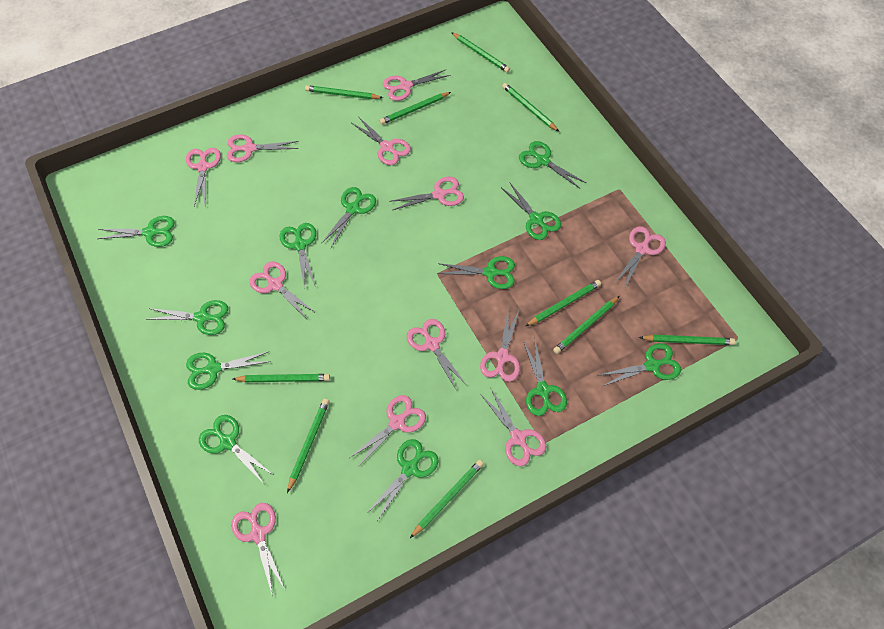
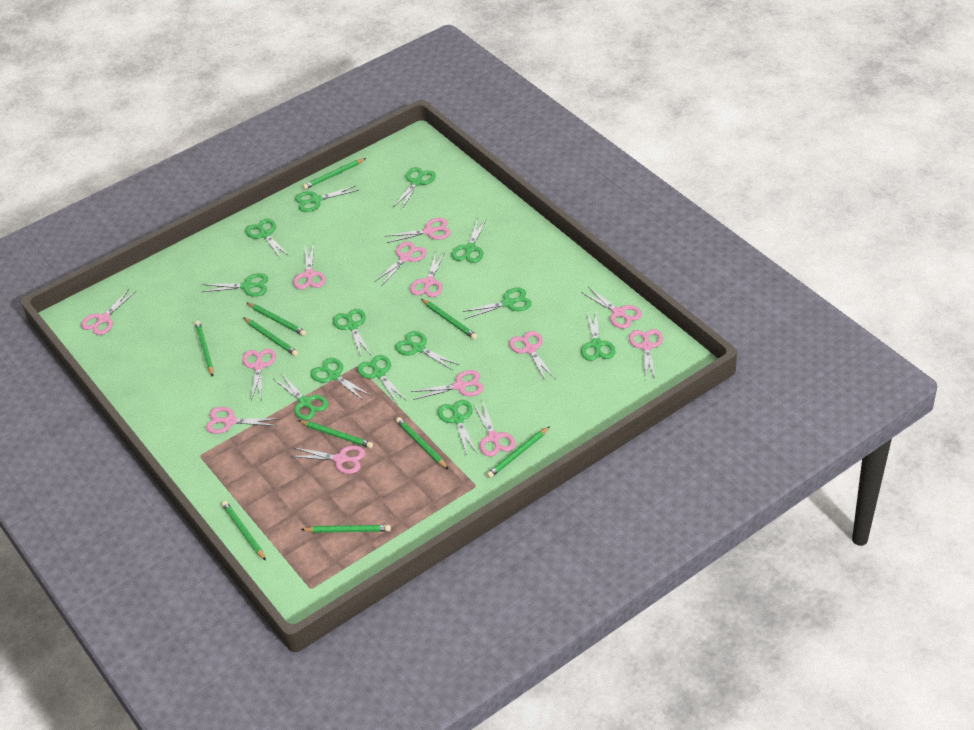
green scissors: [98,216,175,247] [149,300,228,335] [186,352,270,390] [199,415,272,482] [280,223,316,289] [321,187,376,247] [367,439,439,521] [437,256,515,289] [502,182,561,240] [519,141,586,189] [523,340,567,416] [600,343,681,386] = 12 -> [202,273,268,297] [245,219,290,259] [274,373,328,420] [295,185,359,212] [311,358,370,401] [333,309,371,358] [357,355,407,404] [393,167,436,209] [395,331,459,370] [437,400,477,455] [451,218,487,263] [462,288,532,319] [581,311,615,361] = 13
pink scissors: [186,148,221,206] [227,134,299,162] [231,503,286,597] [249,262,316,319] [350,395,426,467] [352,117,411,165] [383,69,450,101] [389,177,464,210] [407,319,467,391] [480,311,520,382] [481,387,547,467] [614,226,666,289] = 12 -> [81,289,137,335] [206,407,280,434] [242,349,276,401] [290,445,365,474] [293,243,326,290] [374,241,427,286] [387,218,451,243] [410,252,445,297] [411,370,484,400] [473,402,515,457] [509,331,555,381] [581,287,642,329] [629,329,663,380] = 13

